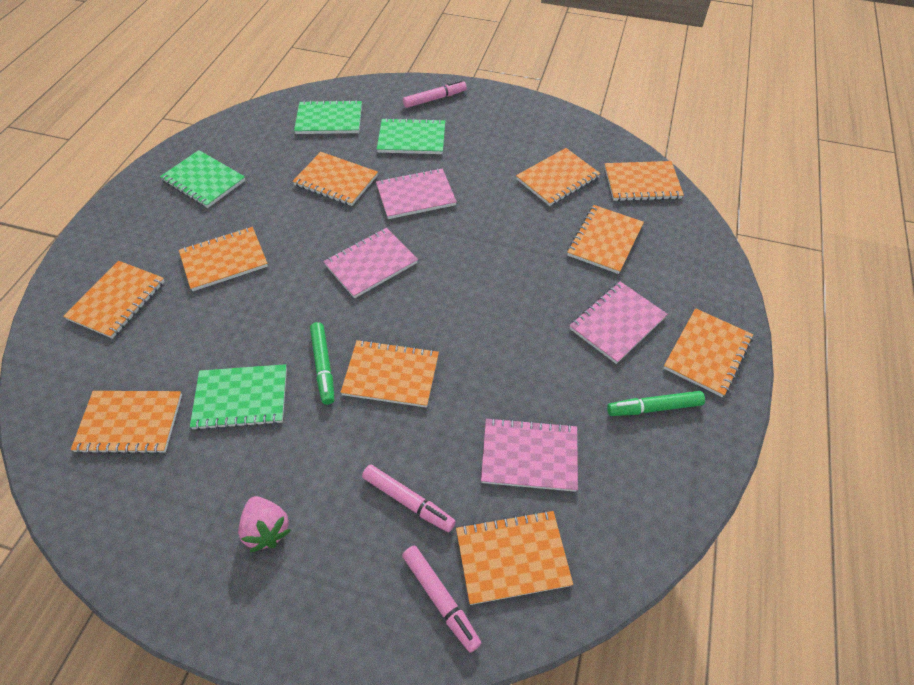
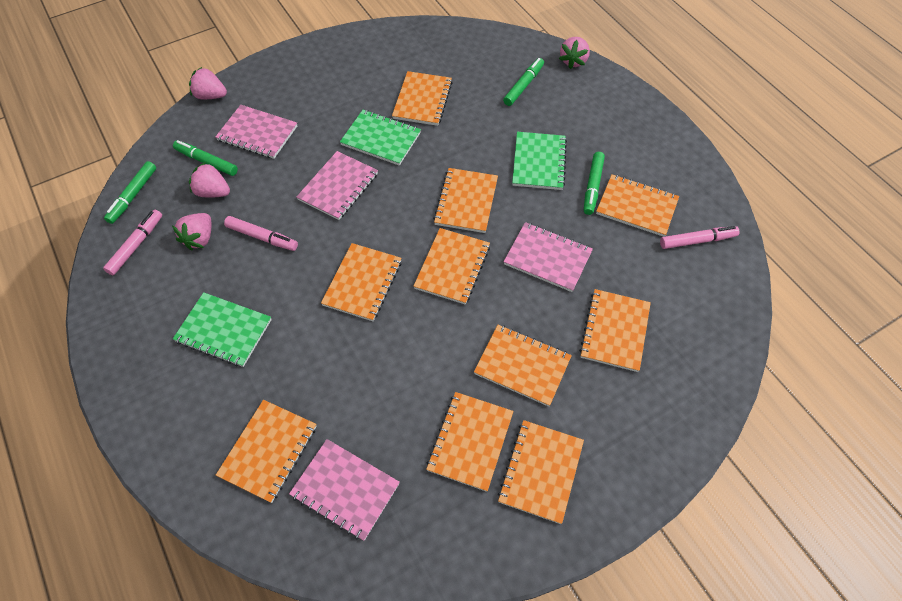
green marker: [310,322,334,405] [607,391,705,416] = 2 -> [104,161,156,224] [173,140,238,176] [503,58,544,106] [584,152,605,215] = 4
green notebook: [160,150,245,208] [190,364,287,430] [294,100,362,134] [377,118,445,154] = 4 -> [173,292,272,367] [340,110,421,166] [512,132,567,190] = 3
pink strawberry: [238,496,291,552] = 1 -> [172,213,211,250] [189,67,227,99] [189,162,230,198] [559,37,590,69] = 4

